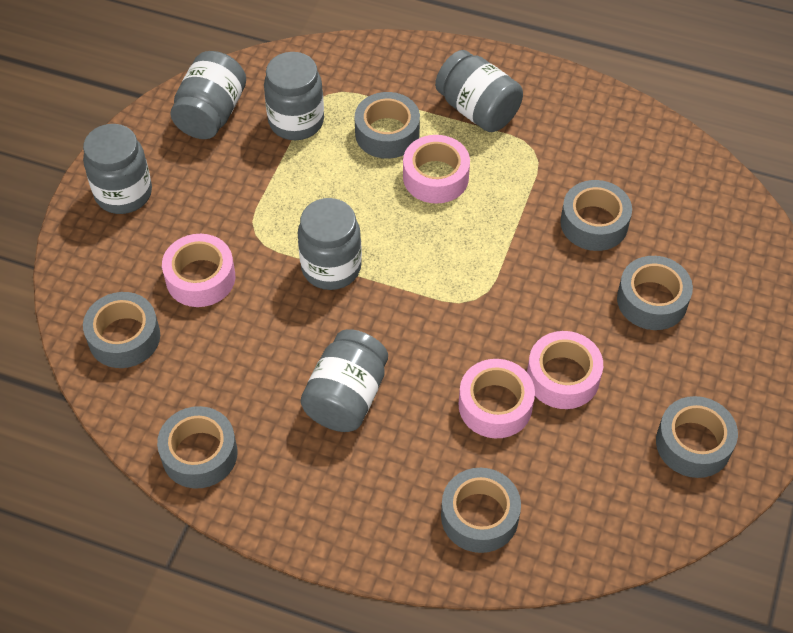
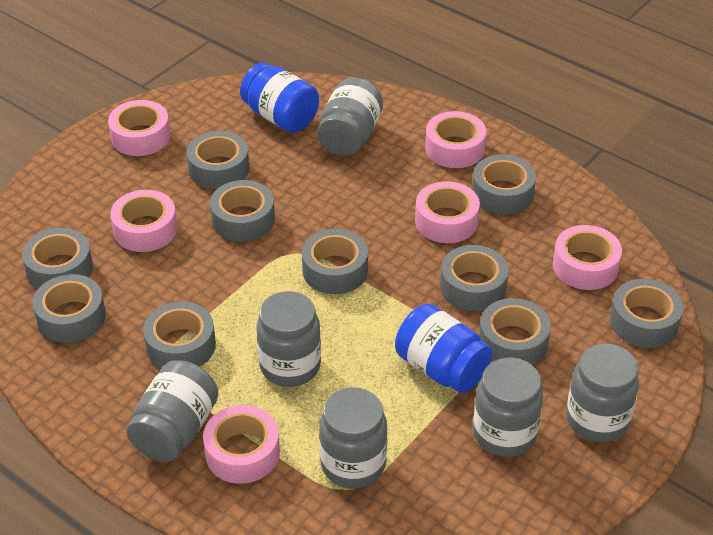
blue jar: none = 0 -> [240,63,319,133] [395,304,493,393] = 2
grey tape: [83,292,160,368] [157,406,237,488] [355,92,420,159] [441,468,521,553] [560,180,632,251] [617,256,693,330] [656,396,738,478] = 7 -> [22,228,93,289] [32,274,106,343] [143,302,216,369] [187,131,249,189] [210,180,275,242] [302,229,368,294] [440,245,509,311] [472,155,536,215] [479,298,551,365] [610,279,683,348] = 10
pink tape: [162,234,235,307] [403,135,470,204] [459,359,535,438] [527,331,603,409] = 4 -> [108,100,170,156] [110,190,178,252] [203,405,280,484] [415,181,480,243] [425,111,486,168] [553,225,622,290] = 6

